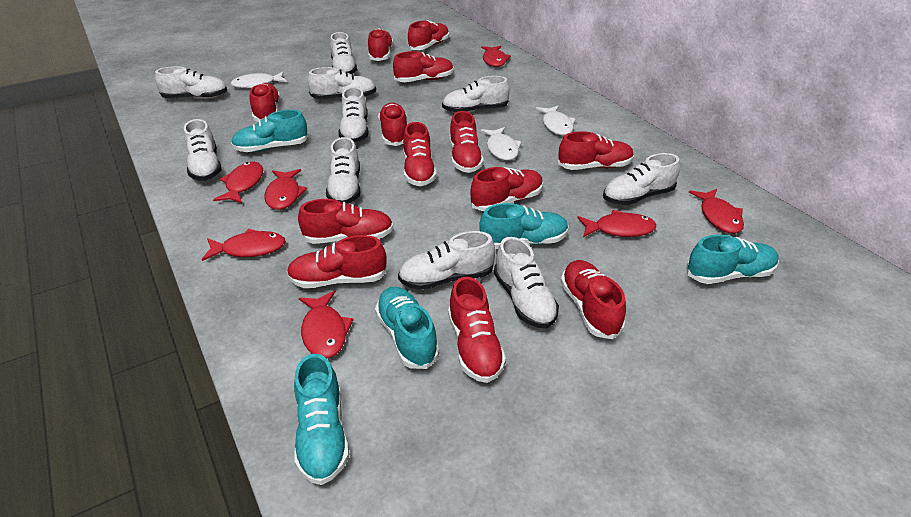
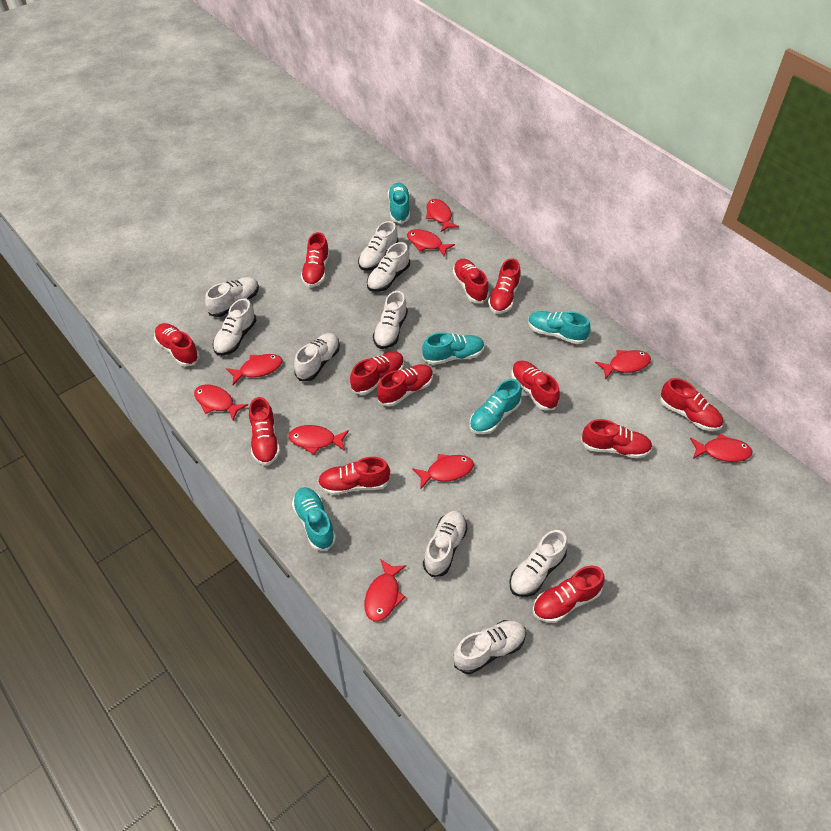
red fish: [202,229,285,261] [213,162,263,203] [264,169,307,210] [299,291,354,358] [481,46,511,67] [577,210,656,237] [689,189,744,234] = 7 -> [194,385,248,420] [226,354,282,385] [288,425,349,455] [364,559,406,621] [407,229,455,257] [412,454,474,489] [426,199,459,232] [595,350,651,379] [690,433,753,462] = 9
red shoe: [250,83,280,122] [287,235,387,288] [298,199,393,244] [368,28,393,61] [378,102,407,146] [393,51,454,82] [403,122,436,186] [408,20,449,50] [448,277,506,383] [449,111,484,173] [470,167,543,211] [558,131,634,170] [561,260,626,339] = 13 -> [154,323,199,367] [249,397,280,466] [301,232,330,287] [318,457,390,495] [350,351,404,395] [377,364,433,406] [452,259,489,303] [488,258,521,314] [511,361,560,411] [533,566,605,623] [581,419,653,459] [660,378,723,431] = 12
white fish: [231,72,287,88] [481,127,522,161] [536,105,576,135] = 3 -> none = 0
white shoe: [155,66,227,99] [184,119,221,181] [307,67,376,99] [326,137,361,204] [330,32,357,74] [338,87,369,143] [398,231,495,290] [442,76,510,113] [494,237,559,328] [603,153,680,205] = 10 -> [205,277,259,317] [213,298,256,356] [294,333,340,381] [358,221,399,271] [367,242,410,292] [373,291,408,349] [423,511,467,577] [453,620,526,674] [509,530,567,597] = 9

